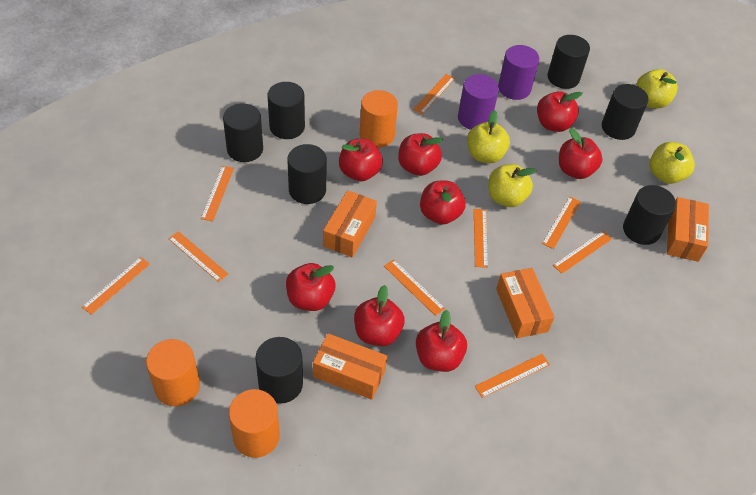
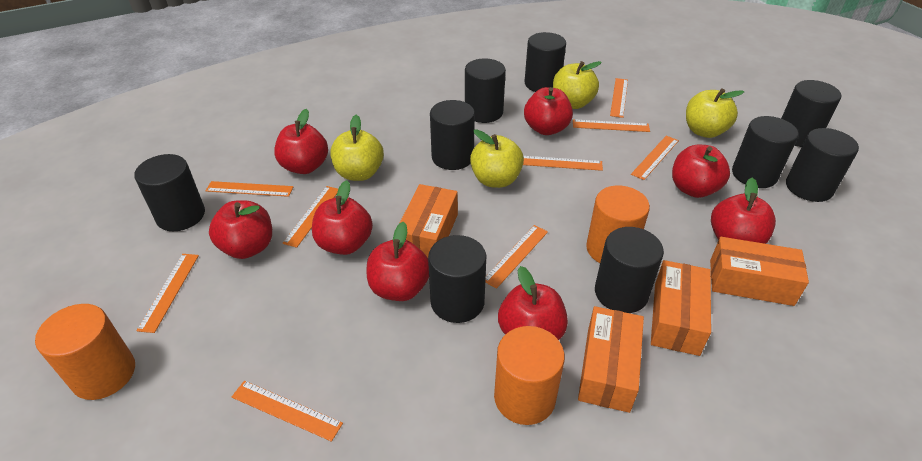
black cylinder: [223,103,263,162] [255,337,303,404] [267,82,305,139] [287,144,327,204] [548,35,590,89] [602,84,649,140] [623,185,676,245] = 7 -> [134,154,205,231] [428,235,486,323] [430,100,475,170] [465,59,506,123] [525,32,566,92] [595,227,664,313] [732,116,799,188] [781,80,841,147] [786,128,859,202] = 9
purple cylinder: [458,74,499,130] [498,45,539,100] = 2 -> none = 0

